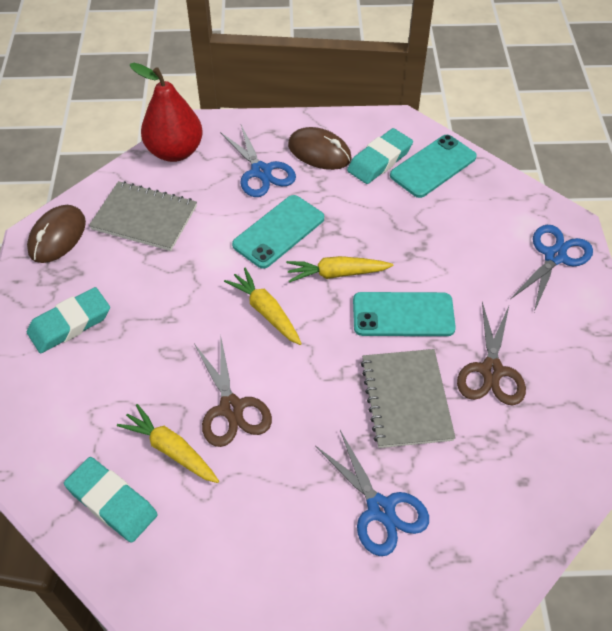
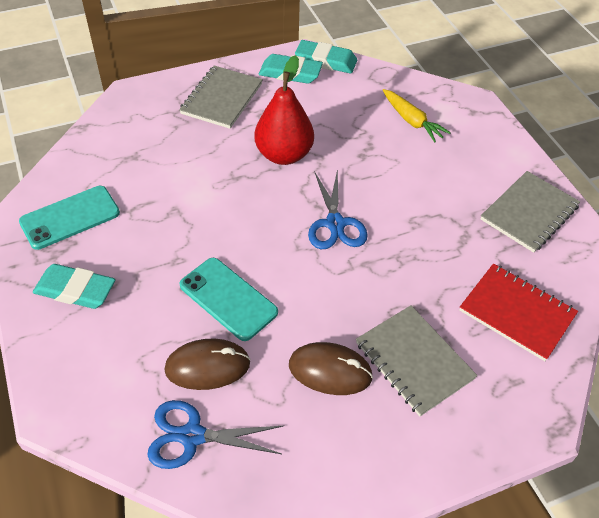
blue scissors: [220,125,296,197] [316,430,429,556] [510,225,593,312] = 3 -> [147,400,283,469] [308,169,368,249] = 2
brown scissors: [194,339,272,447] [457,302,526,405] = 2 -> none = 0
grey notebook: [89,181,197,251] [361,349,456,448] = 2 -> [179,65,263,129] [356,305,478,416] [481,171,580,253] = 3
red notebook: none = 0 -> [460,264,578,361] = 1
turquoise phone: [232,195,324,269] [353,292,456,336] [390,135,477,198] = 3 -> [19,186,120,250] [179,258,278,341] = 2
yellow carrot: [117,404,219,483] [224,268,302,345] [286,256,393,283] = 3 -> [383,89,451,143] = 1

